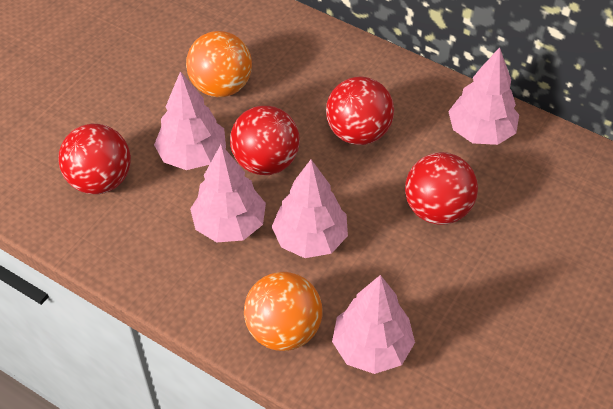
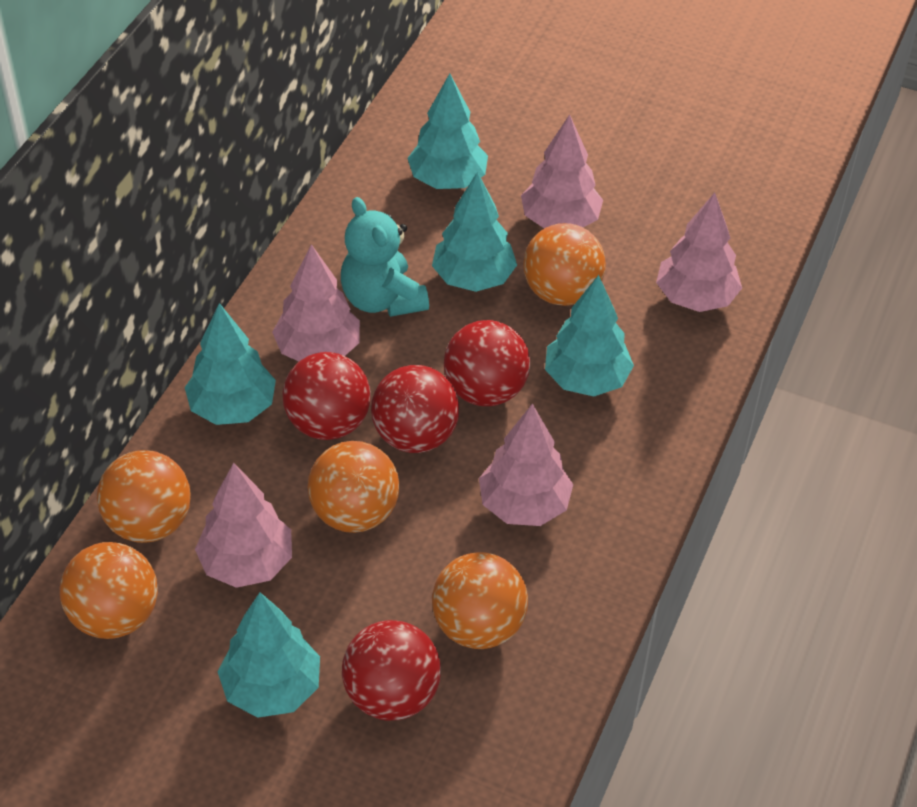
orange ball: [186,31,252,97] [244,272,323,351] = 2 -> [60,542,158,639] [97,450,191,543] [308,441,399,533] [432,552,528,649] [523,223,606,306] = 5
turquoise teddy bear: none = 0 -> [341,197,429,317] = 1
turquoise tree: none = 0 -> [185,303,276,425] [218,592,320,718] [407,73,488,189] [432,172,517,292] [545,275,634,396] = 5

